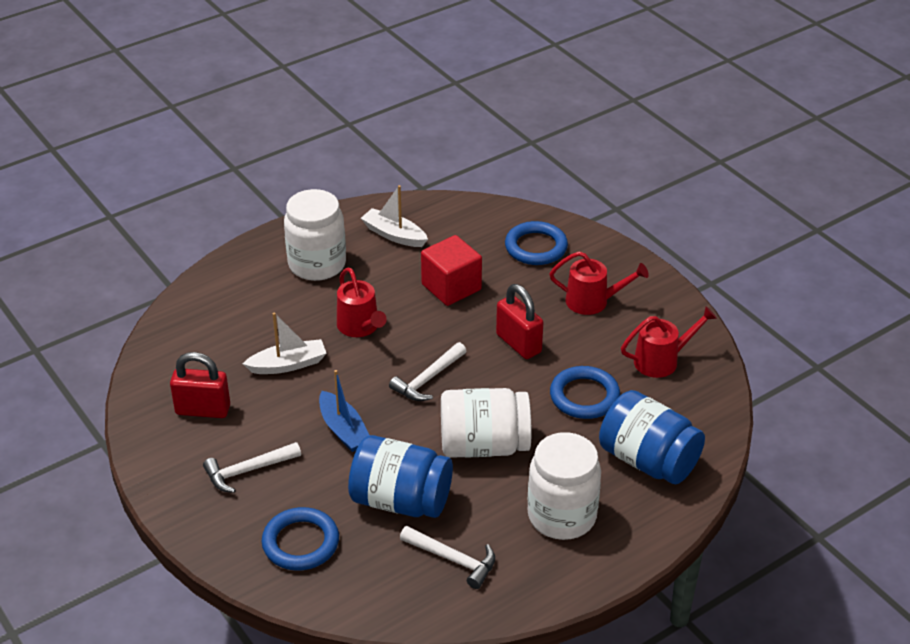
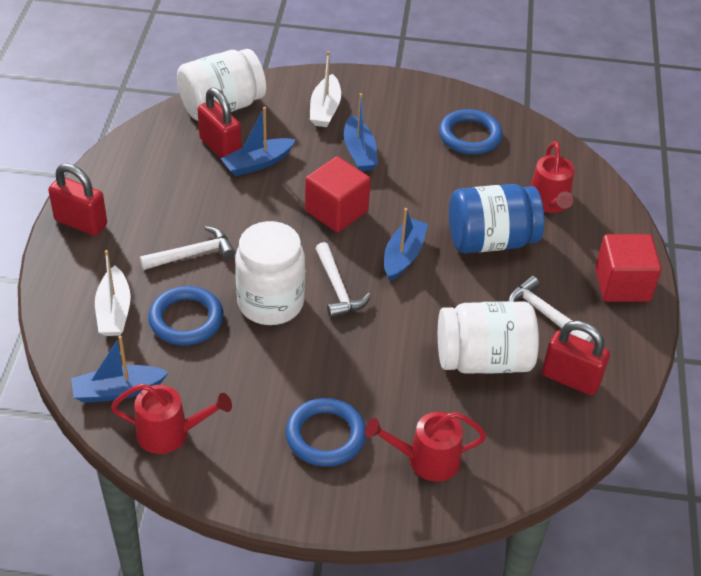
blue boat: [319,370,369,452] = 1 -> [71,336,169,403] [221,107,296,176] [344,93,378,171] [384,208,428,281] = 4
blue jar: [348,435,453,518] [599,390,705,484] = 2 -> [449,184,544,253] = 1
red cube: [421,235,482,306] = 1 -> [305,156,371,232] [595,234,661,302] = 2
red padlock: [170,352,230,418] [496,284,543,359] = 2 -> [48,163,107,236] [197,88,242,158] [542,321,610,396] = 3

